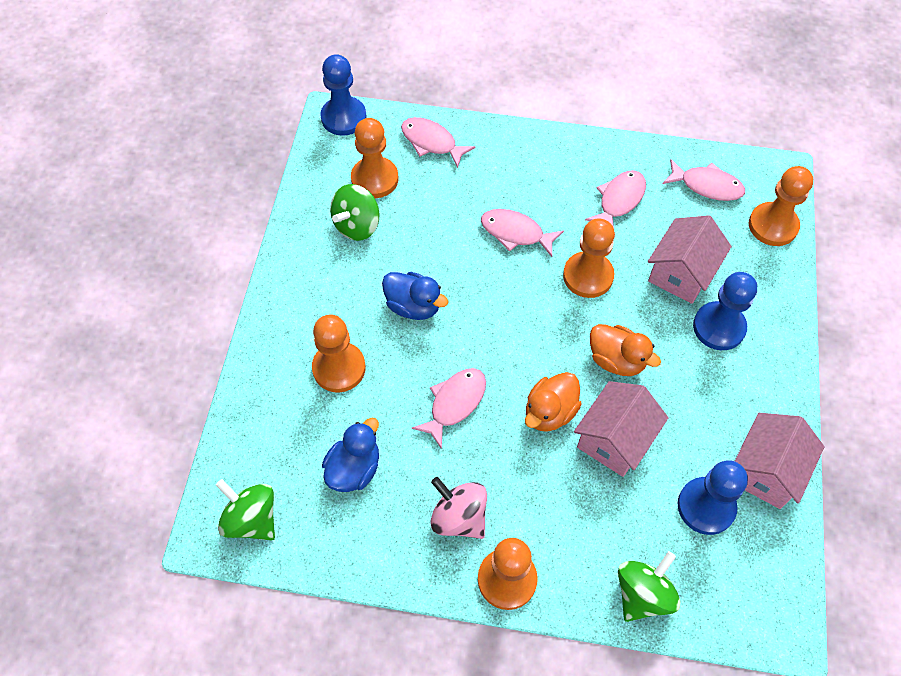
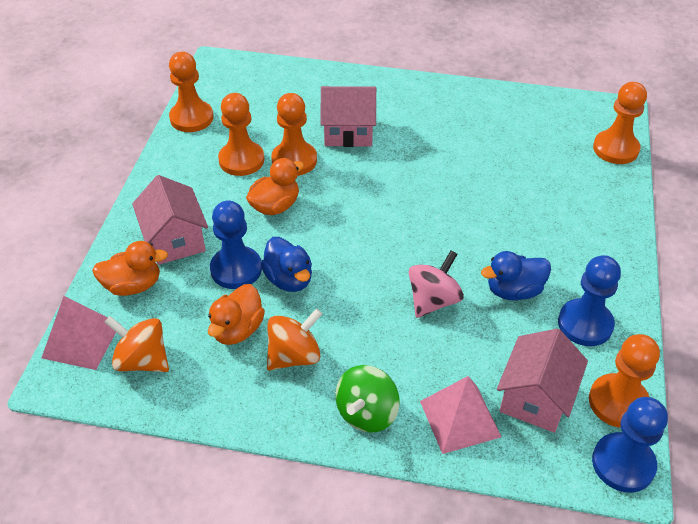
green spinning top: [216,479,275,541] [330,184,379,241] [618,551,681,622] = 3 -> [336,365,399,433] = 1
orange duck: [525,372,582,432] [590,324,661,376] = 2 -> [92,241,168,296] [208,284,265,345] [246,158,304,215] = 3
orange spinning top: none = 0 -> [105,316,169,372] [267,309,322,370] = 2
pink fish: [401,117,475,168] [412,368,486,449] [481,209,564,257] [585,170,646,228] [663,159,745,201] = 5 -> none = 0
pink pyramid: none = 0 -> [42,296,120,370] [420,376,501,454] = 2

